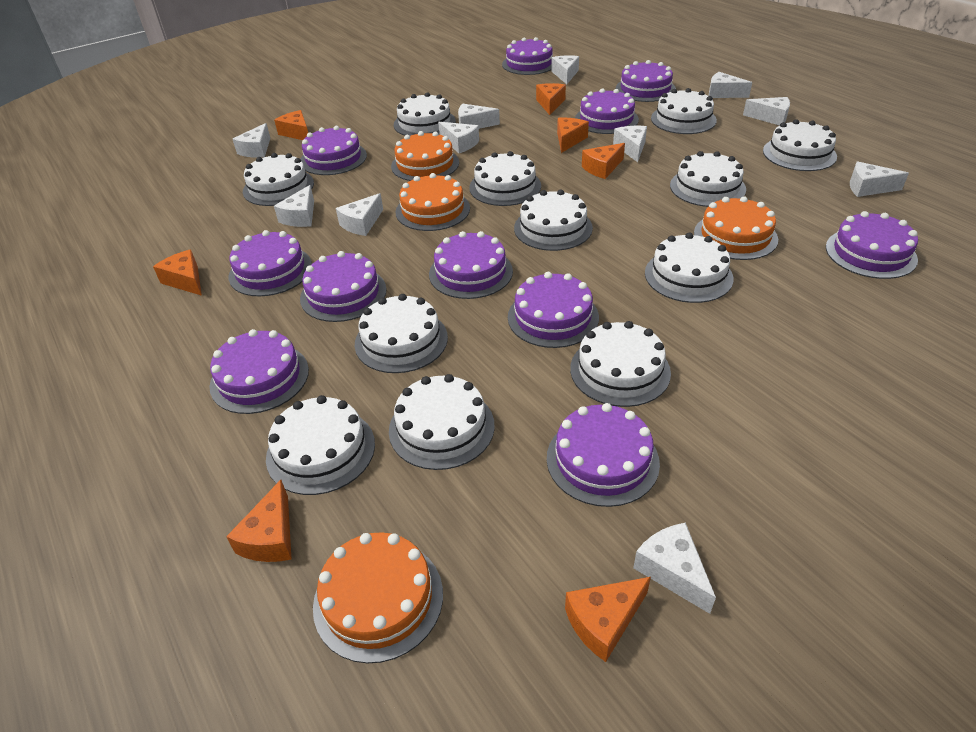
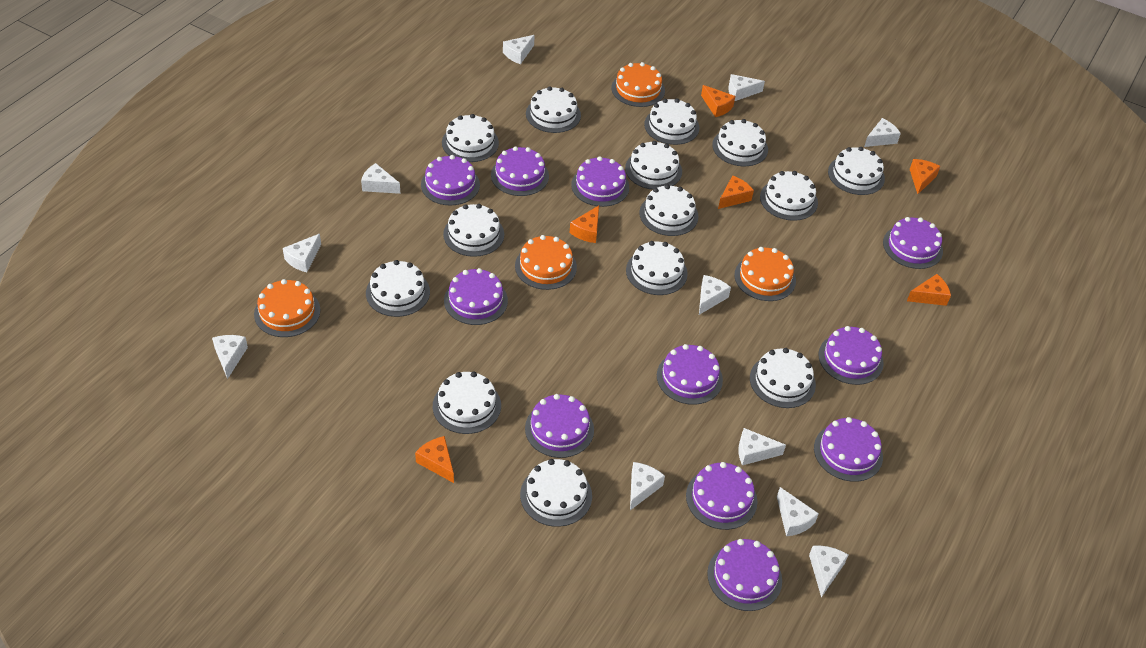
orange cheese: [153,250,202,296] [226,480,292,562] [274,110,308,140] [536,83,566,115] [557,117,589,153] [565,577,651,662] [582,143,625,179] = 7 -> [415,436,454,483] [570,205,599,243] [701,85,735,117] [718,175,754,209] [907,274,951,306] [910,159,940,194] = 6
white cake: [243,153,314,206] [266,395,375,495] [355,294,448,373] [389,374,495,470] [394,92,456,136] [469,151,541,206] [514,189,593,251] [570,321,671,407] [645,232,734,303] [651,88,717,134] [670,151,746,207] [763,119,837,171] = 12 -> [366,260,430,317] [433,372,501,434] [442,114,499,162] [443,204,504,257] [520,459,592,527] [526,86,581,133] [625,141,682,190] [626,241,688,295] [639,185,699,236] [644,98,699,145] [712,119,768,166] [750,348,816,408] [760,171,818,221] [828,147,885,195] = 14

